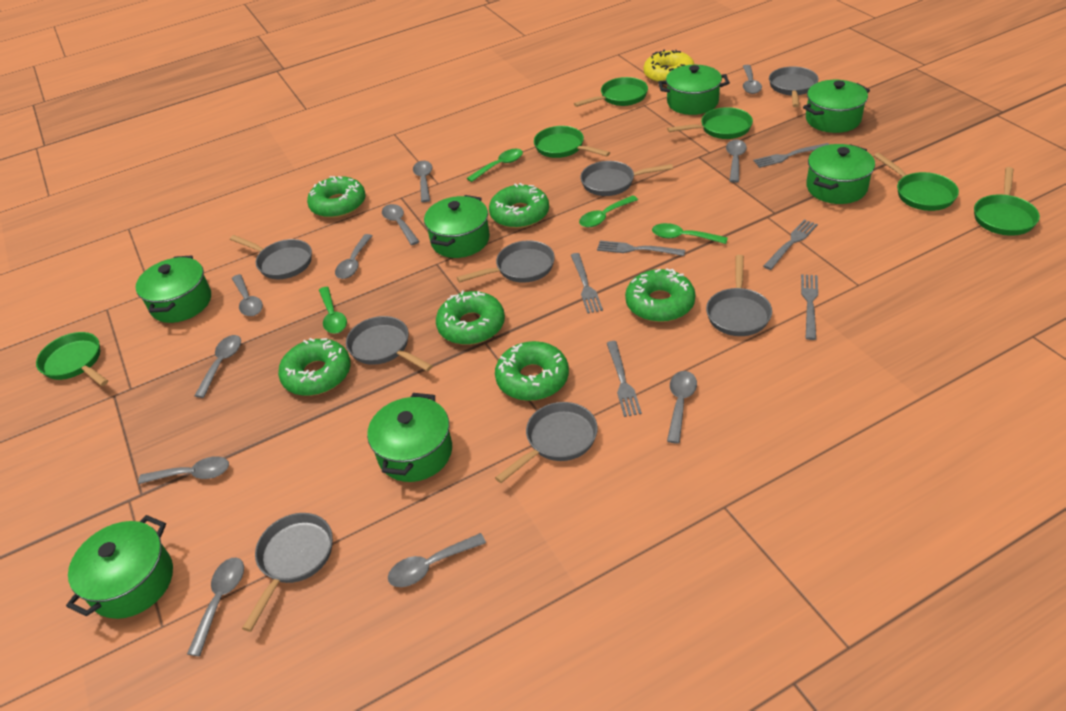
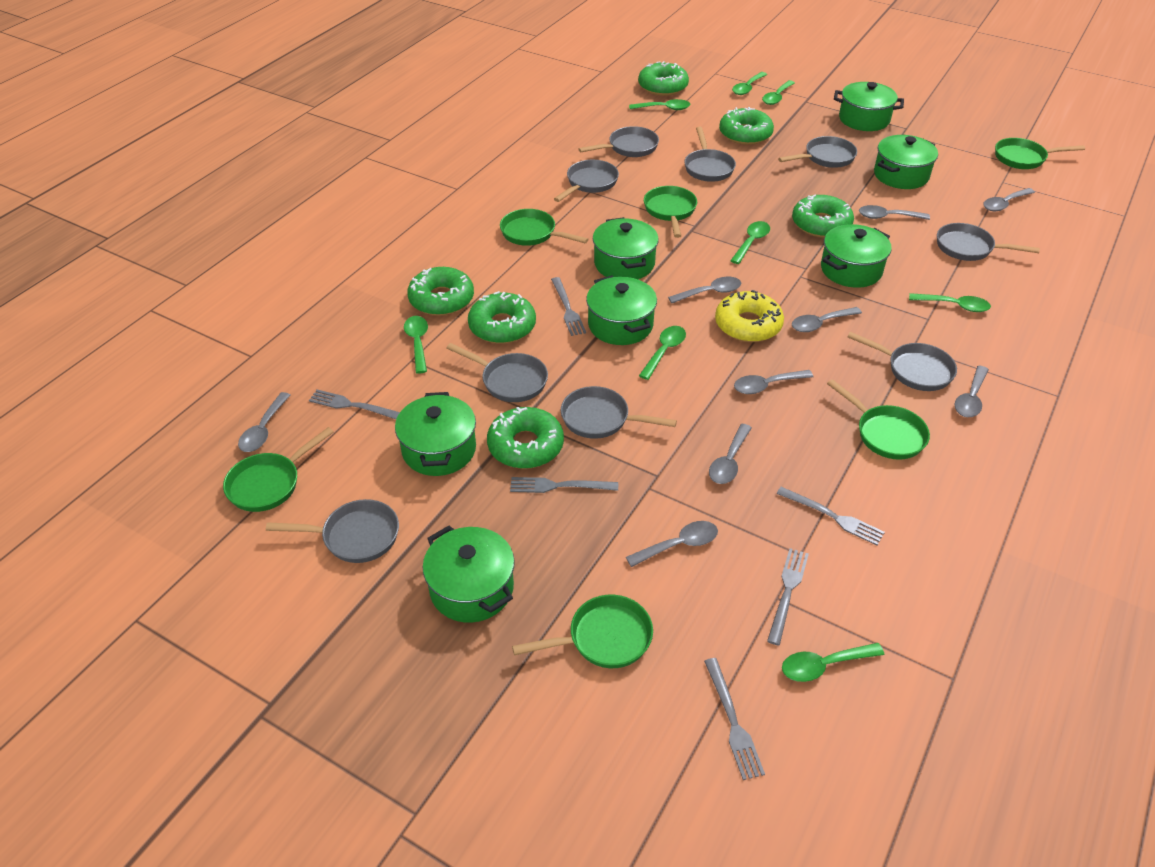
green spoon: [319,287,347,334] [467,149,523,182] [579,195,638,227] [652,223,728,244] = 4 -> [404,316,428,374] [629,99,690,110] [639,326,686,380] [730,221,770,264] [732,72,767,95] [762,80,795,105] [782,643,884,682] [909,293,991,312] = 8
grey pan: [230,235,312,279] [242,513,333,632] [346,316,433,371] [457,240,555,283] [495,402,598,483] [580,161,673,196] [706,255,772,336] [769,66,818,107] = 8 -> [266,499,399,563] [447,343,548,402] [554,160,619,202] [561,386,677,439] [578,126,659,157] [684,127,736,182] [778,136,857,168] [848,332,957,391] [937,223,1040,261] = 9
grey spoon: [138,456,229,484] [187,557,244,656] [194,335,241,398] [232,274,263,316] [335,234,372,279] [382,204,420,245] [388,533,486,587] [413,161,432,202] [667,371,697,444] [726,140,747,183] [743,65,762,94] = 11 -> [238,392,290,452] [626,521,718,567] [668,277,741,303] [709,424,752,484] [734,370,814,394] [792,307,862,332] [859,205,930,220] [955,366,989,417] [983,188,1035,211] = 9

